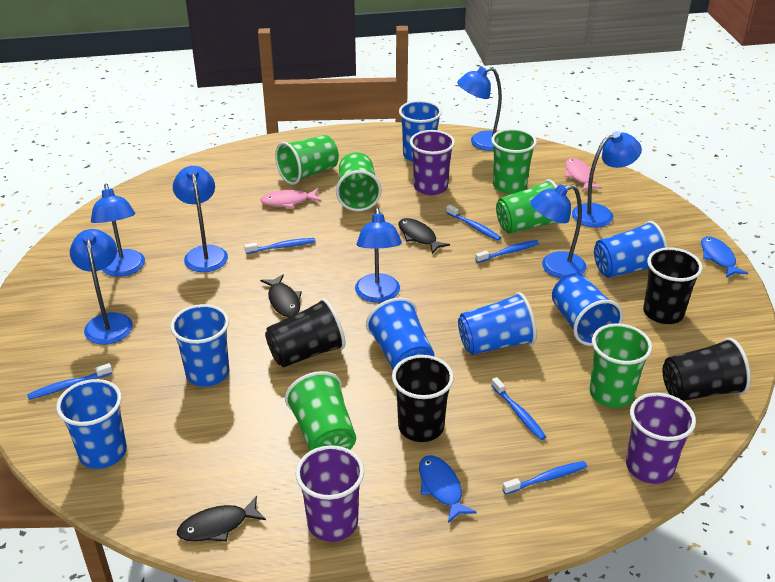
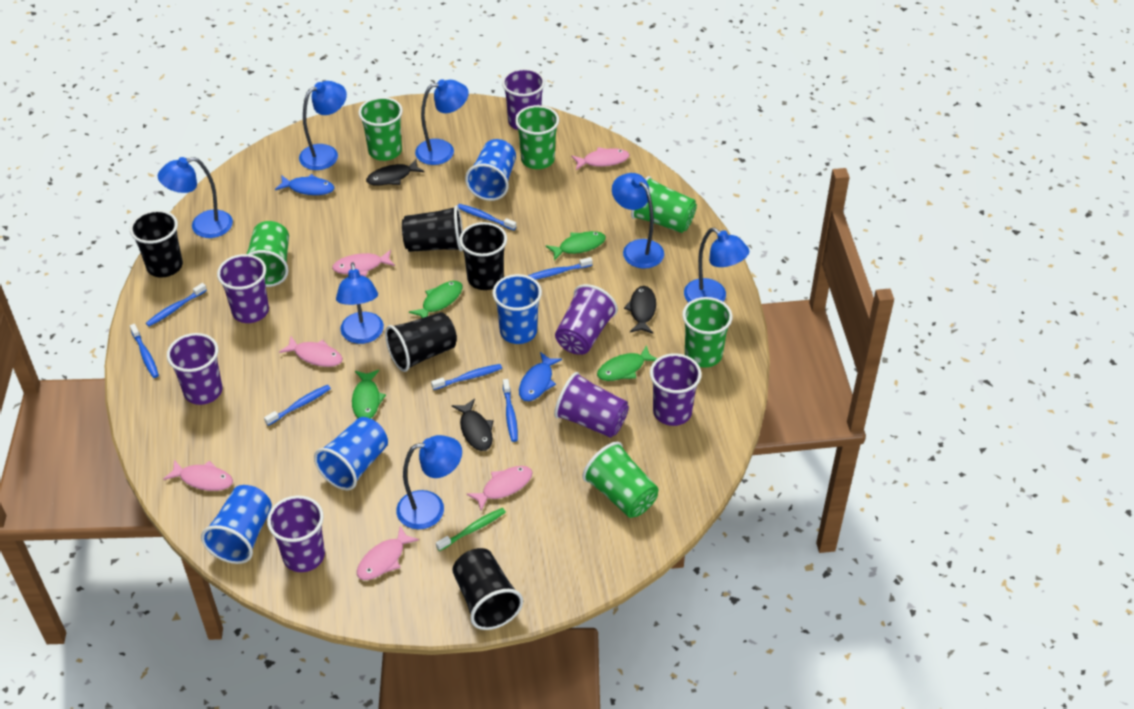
black cup: [265,298,345,367] [392,355,454,442] [643,247,703,324] [662,338,751,401] = 4 -> [130,210,183,278] [385,312,457,372] [402,205,463,252] [453,548,523,630] [459,222,507,290] = 5
blue cup: [56,379,127,469] [170,304,229,387] [366,298,435,370] [399,100,442,162] [458,292,537,355] [552,273,623,346] [594,221,668,278] = 7 -> [201,485,272,564] [314,417,388,490] [465,139,516,201] [492,274,542,344] = 4
blue toothbrush: [27,363,113,400] [244,238,315,254] [446,205,501,241] [475,240,539,263] [491,377,546,440] [502,461,587,495] = 6 -> [130,324,159,378] [146,283,207,326] [264,385,331,426] [431,364,502,390] [458,204,516,230] [503,379,518,442] [528,257,593,280] = 7
green fish: none = 0 -> [352,370,386,419] [409,281,463,318] [545,231,606,261] [597,345,657,381] = 4
green toothbrush: none = 0 -> [436,508,506,551] = 1
pink fish: [260,188,321,208] [565,158,602,191] = 2 -> [163,460,233,491] [279,336,343,367] [332,250,395,276] [357,526,419,580] [467,466,533,511] [571,147,630,170] = 6
purple cup: [296,445,364,542] [410,130,455,195] [626,393,696,484] = 3 -> [167,333,223,405] [217,254,269,323] [267,496,325,572] [502,68,545,130] [554,372,629,438] [555,284,618,355] [650,353,702,426] = 7

